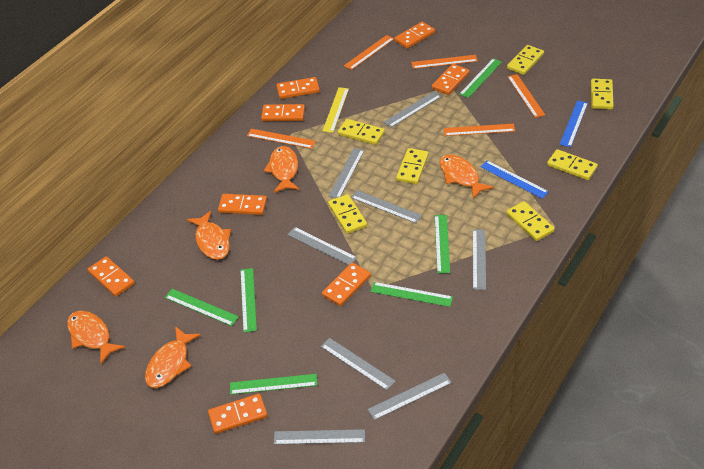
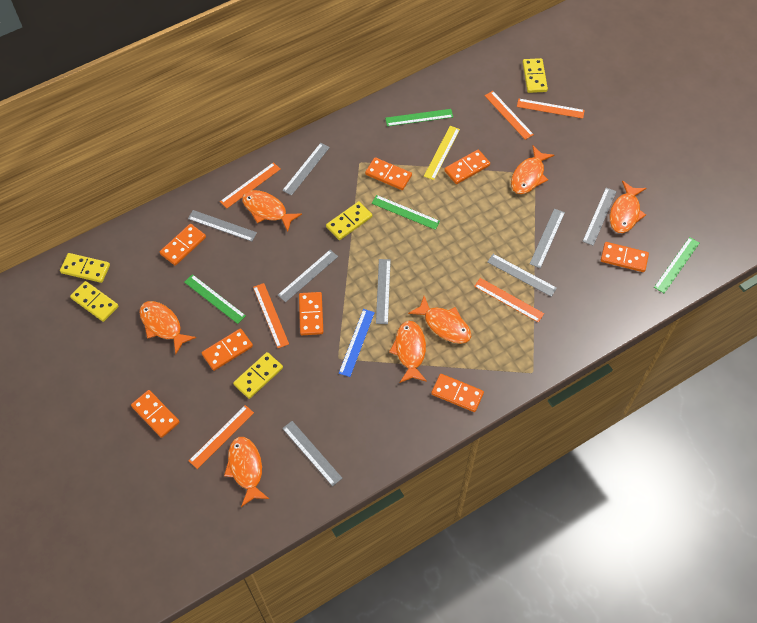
blue ruler: [481,160,549,198] [559,100,588,147] = 2 -> [339,309,375,377] = 1
green ruler: [165,289,239,326] [230,374,317,395] [240,268,257,332] [371,282,453,307] [435,215,450,273] [459,58,502,98] = 6 -> [184,274,246,324] [371,195,440,230] [385,109,453,126] [654,237,699,293] = 4
orange fish: [67,311,125,364] [145,326,201,388] [186,211,231,260] [264,146,300,193] [440,154,494,199] = 5 -> [139,301,196,354] [224,437,269,507] [242,190,302,232] [389,321,427,383] [408,296,471,344] [511,146,554,194] [610,181,646,233] = 7
orange ruler: [247,129,316,149] [344,35,394,70] [411,55,478,69] [444,124,515,136] [508,74,545,118] = 5 -> [189,405,254,469] [220,162,280,208] [253,283,289,348] [474,278,544,322] [484,91,534,140] [517,99,585,119] = 6
yellow domino: [328,194,367,234] [338,119,385,145] [396,148,429,184] [506,201,555,241] [507,45,544,75] [547,149,598,180] [591,79,614,110] = 7 -> [60,253,110,283] [70,281,119,322] [233,352,283,399] [326,201,372,240] [522,58,548,93] = 5

